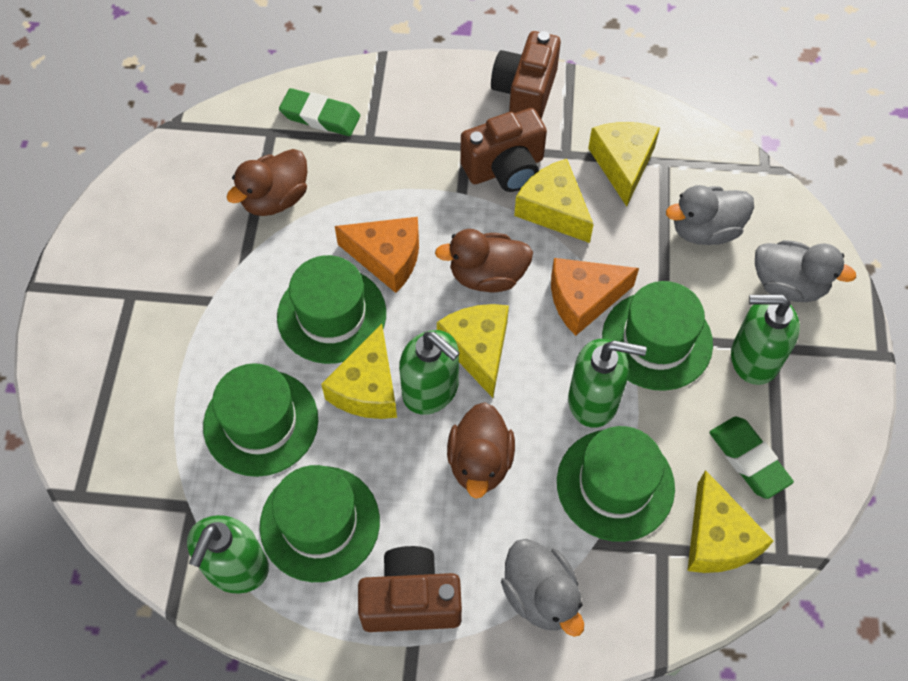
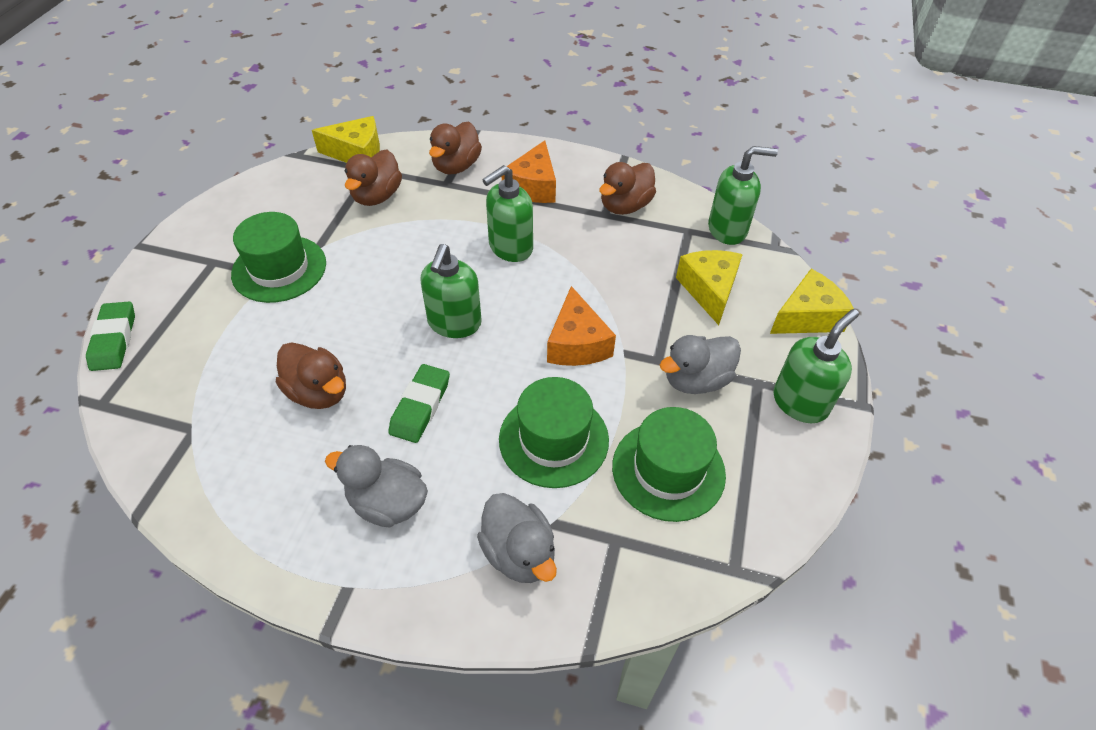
brown camera: [358,546,462,632] [461,108,547,192] [491,31,561,120] = 3 -> none = 0
brown duck: [226,149,307,216] [435,229,533,292] [447,402,515,499] = 3 -> [276,342,346,409] [344,150,402,206] [429,122,482,174] [599,162,656,215] = 4
green hat: [203,363,318,477] [260,465,380,582] [277,255,386,364] [557,426,675,542] [602,281,713,391] = 5 -> [231,212,326,303] [499,377,609,488] [612,407,726,522] = 3
yellow cheese: [321,324,397,419] [437,304,509,398] [514,159,594,243] [588,122,660,206] [687,470,774,573] = 5 -> [312,116,380,163] [676,250,743,325] [770,269,854,334] = 3

